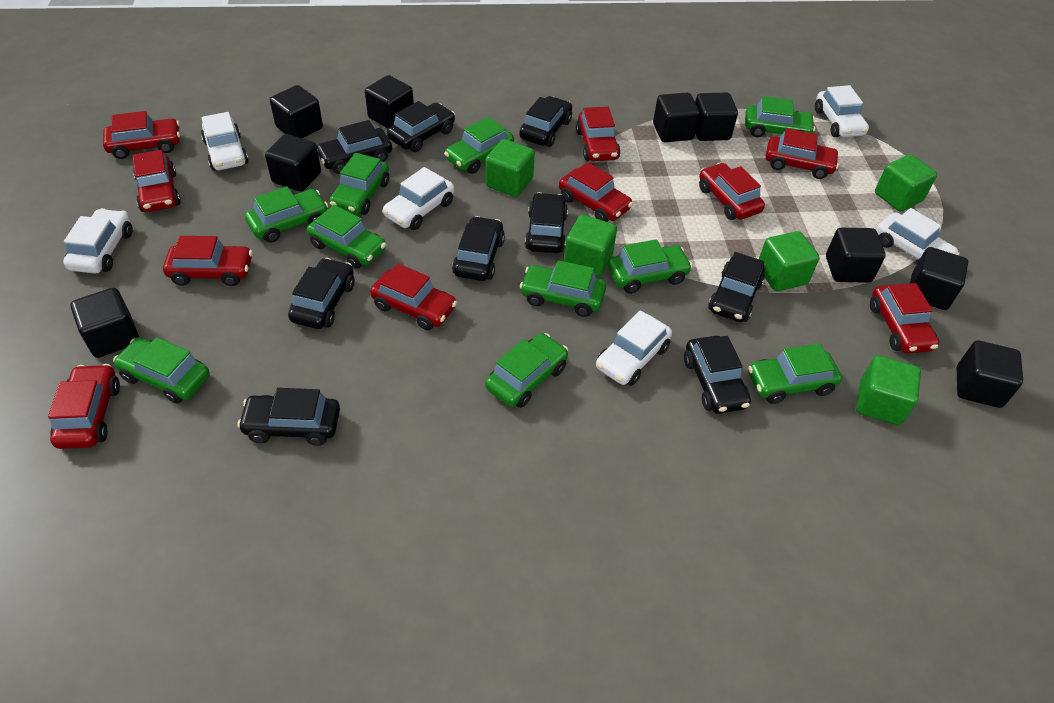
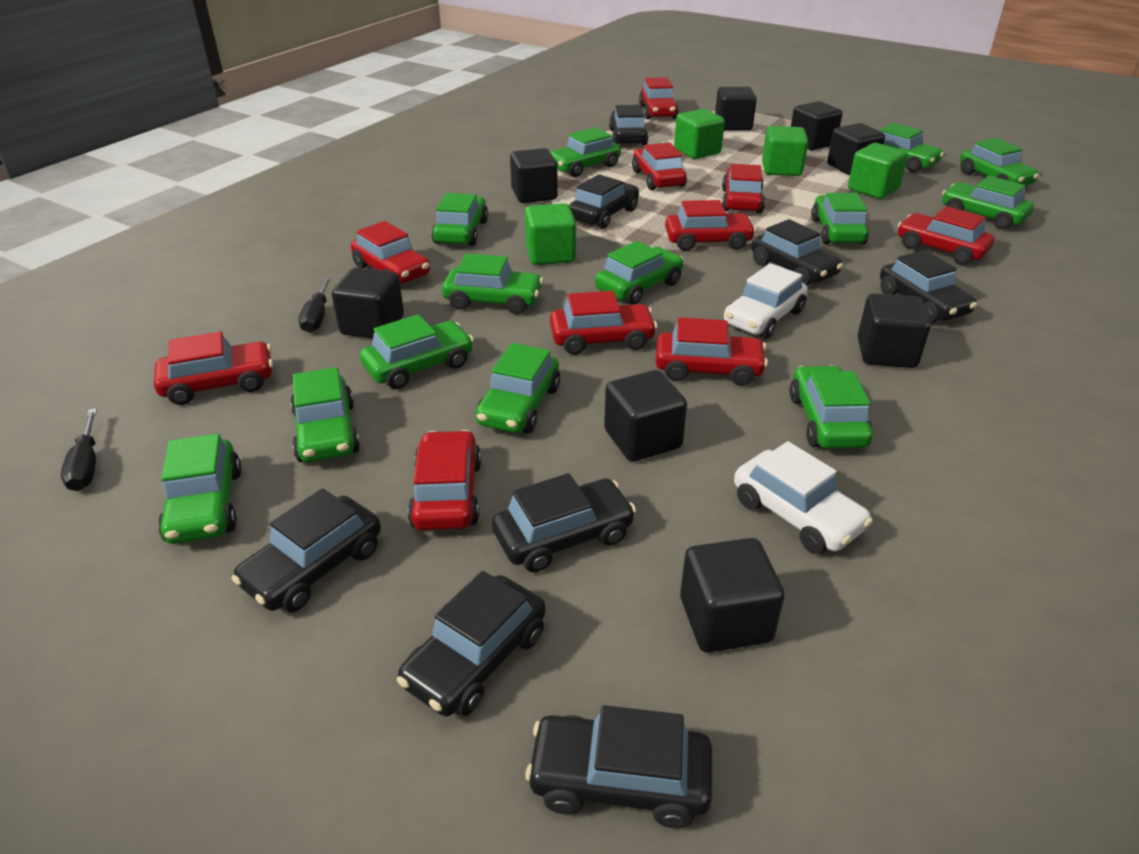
black car: [237,388,340,446] [288,258,355,329] [317,120,392,174] [387,101,455,152] [452,216,505,281] [519,96,572,147] [525,192,568,253] [684,336,751,414] [708,252,765,322] = 9 -> [232,488,381,612] [397,571,546,716] [492,473,636,572] [525,705,712,828] [569,174,639,229] [609,105,648,145] [751,219,843,286] [880,250,977,323] = 8
black cube: [71,288,139,358] [265,134,321,192] [270,85,323,138] [365,75,414,128] [653,93,700,142] [695,92,738,141] [826,228,886,283] [910,247,968,310] [957,340,1023,408] = 9 -> [332,268,404,339] [510,148,558,203] [604,370,687,462] [680,538,785,652] [715,87,757,131] [791,101,842,150] [827,123,885,175] [858,293,931,368] = 8
black screwdriver: none = 0 -> [61,409,97,491] [298,277,331,333] = 2
green car: [113,337,210,404] [245,186,328,243] [307,205,386,269] [329,153,389,215] [444,117,514,174] [485,333,568,408] [520,260,606,317] [608,239,692,294] [745,96,815,137] [748,344,842,404] = 10 -> [158,434,242,544] [290,367,360,462] [360,314,474,389] [432,193,488,246] [442,253,543,314] [476,343,560,434] [550,127,621,177] [595,241,684,305] [789,365,873,449] [811,193,869,245] [880,122,944,173] [942,176,1034,230] [960,138,1039,185] = 13
green cube: [485,139,535,197] [564,215,617,277] [759,231,820,291] [856,355,921,425] [875,154,937,212] = 5 -> [525,203,576,265] [674,109,725,159] [762,126,808,176] [848,143,908,199] = 4
white car: [63,208,133,274] [201,112,248,171] [382,167,455,230] [596,310,672,386] [815,85,869,137] [876,208,960,263] = 6 -> [724,263,808,339] [734,441,873,554] = 2

